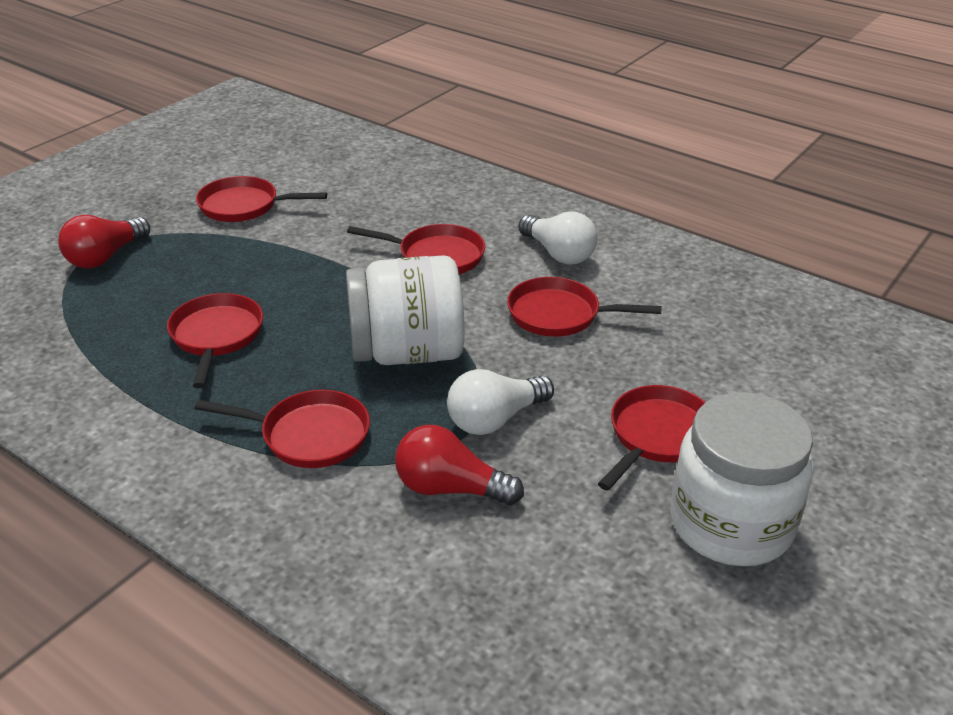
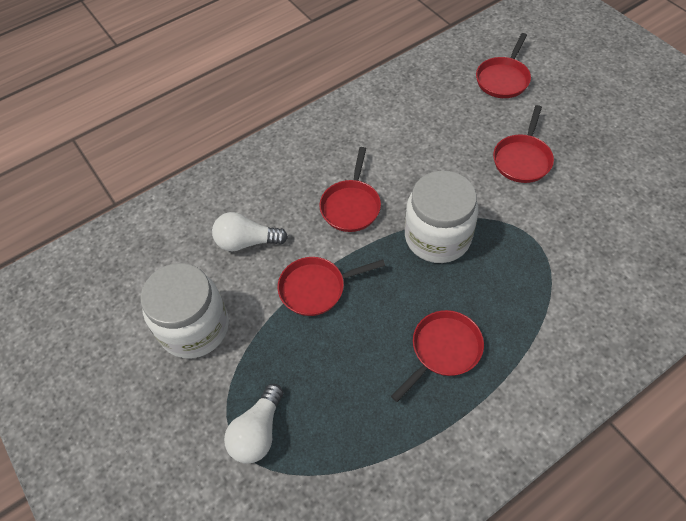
red light bulb: [58,215,150,268] [395,425,524,505] = 2 -> none = 0
red pan: [167,293,263,388] [195,390,370,468] [196,176,327,222] [347,224,485,274] [507,277,662,337] [598,385,706,490] = 6 -> [278,257,385,316] [319,147,381,232] [391,310,484,402] [476,33,531,98] [493,105,554,183] = 5

